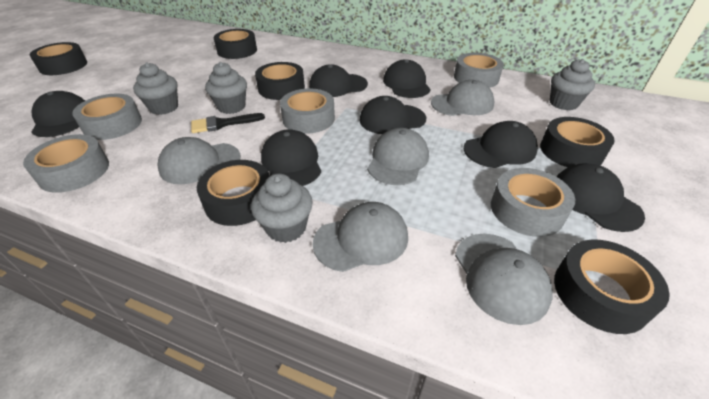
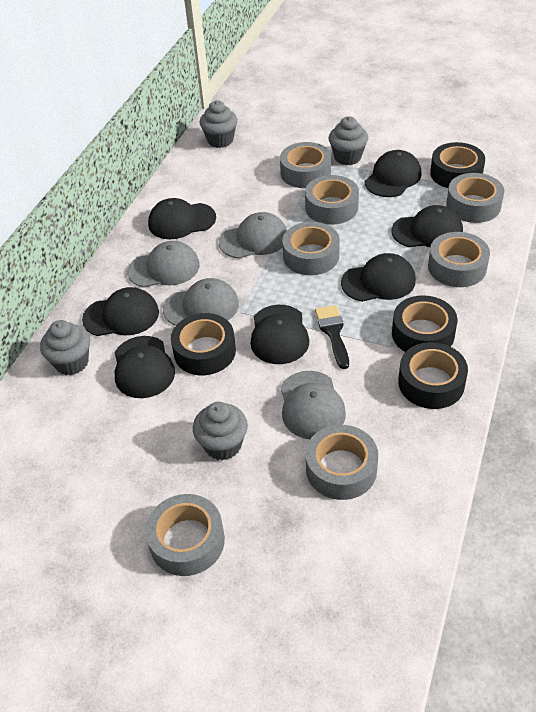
black tape: [29,42,87,75] [197,160,270,226] [214,29,257,59] [255,62,305,100] [540,117,615,167] [554,240,670,334] = 6 -> [171,313,236,375] [392,295,457,352] [398,342,468,409] [430,142,485,188] = 4
grey cap: [158,137,241,184] [313,202,408,272] [367,128,429,185] [431,80,494,116] [455,234,553,325] = 5 -> [127,241,200,288] [163,278,239,326] [219,212,287,259] [280,371,346,439] = 4
grey tape: [23,134,109,193] [72,94,142,140] [280,89,335,134] [454,53,504,88] [491,168,575,237] = 5 -> [145,494,225,576] [280,142,331,188] [282,222,340,275] [305,175,359,225] [306,425,378,500] [428,232,490,287] [446,173,504,223] = 7

